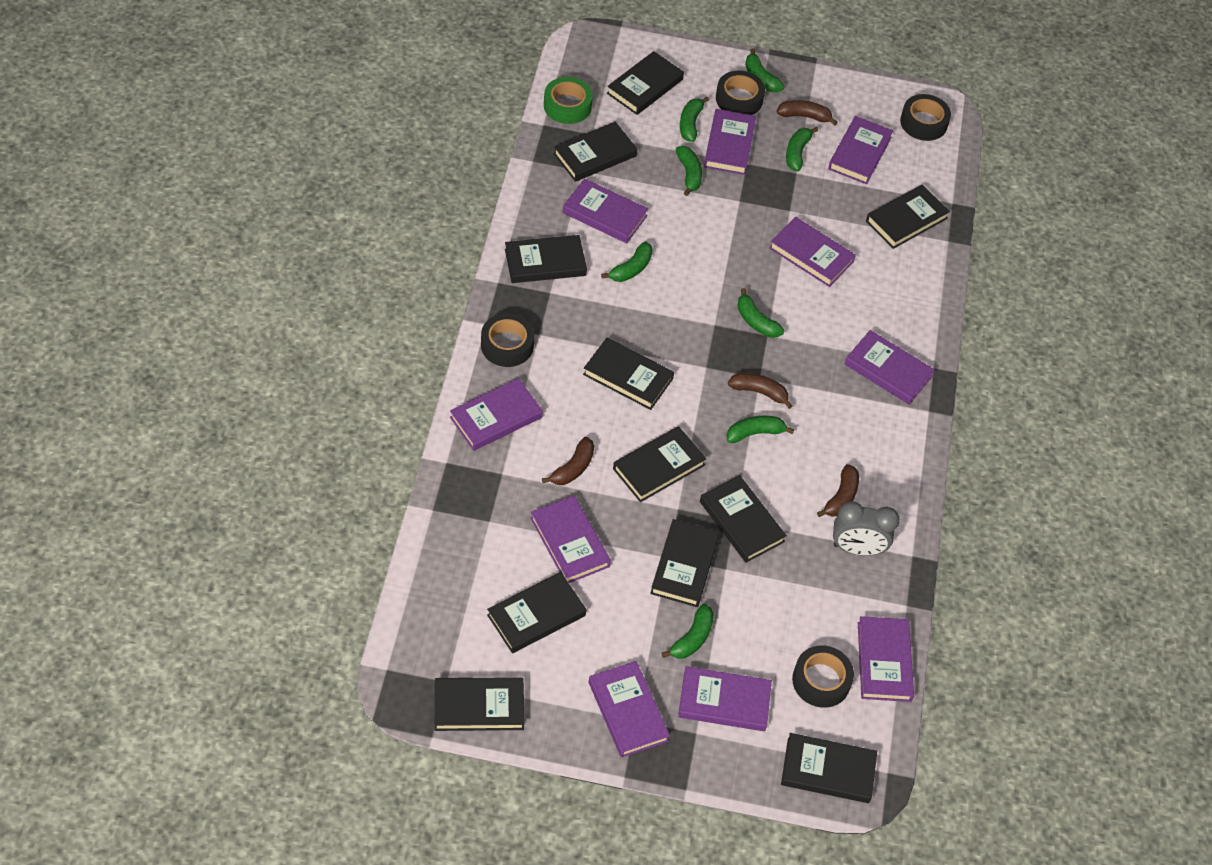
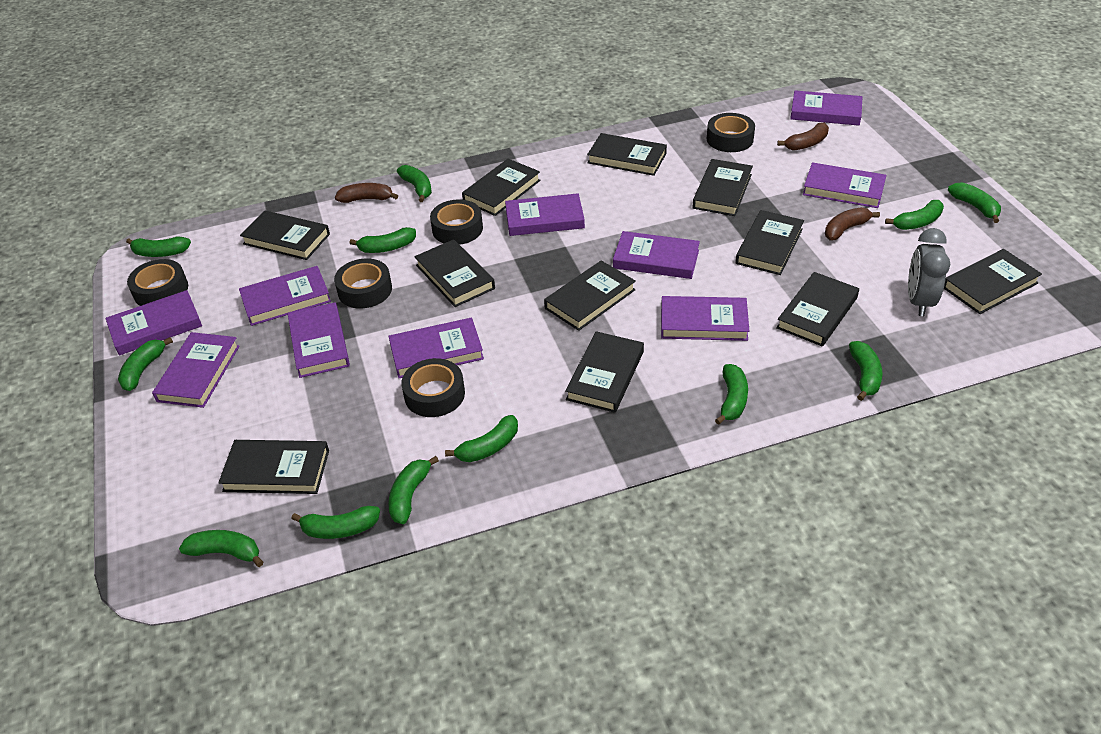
black tape: [481,313,534,367] [716,70,765,115] [792,645,854,708] [900,94,951,141] = 4 -> [127,259,188,306] [334,259,392,308] [401,358,465,417] [430,200,483,245] [707,113,755,152] = 5
brown banana: [542,437,594,485] [728,373,793,409] [776,100,838,125] [817,464,859,517] = 4 -> [335,183,398,203] [777,123,829,151] [825,207,880,240] = 3
green banana: [601,242,653,282] [662,604,714,659] [676,146,702,196] [680,97,709,142] [726,416,794,443] [737,288,784,338] [745,48,784,92] [786,127,818,171] = 8 -> [118,337,173,391] [126,237,191,257] [179,530,263,567] [291,506,380,539] [349,227,416,253] [389,456,439,524] [397,165,432,202] [445,415,518,462] [715,364,748,425] [849,341,882,401] [885,200,944,230] [948,182,1001,223] = 12
green tape: [544,77,593,124] = 1 -> none = 0

